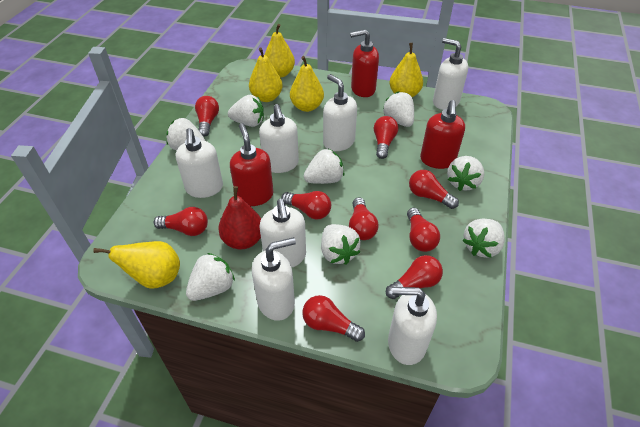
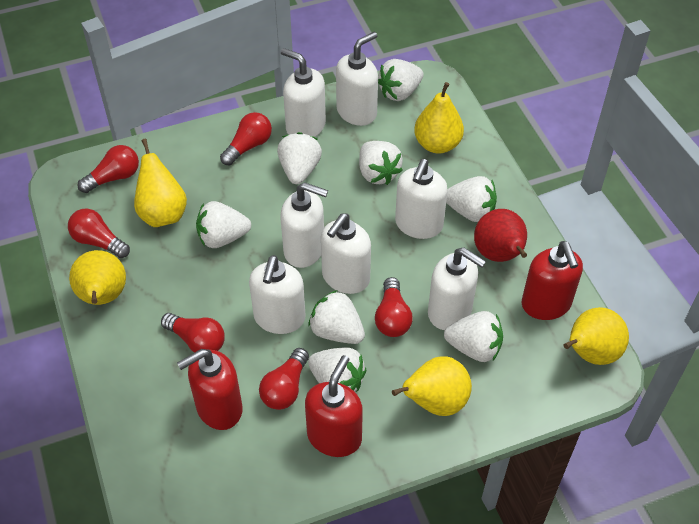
red light bulb: [153,207,208,236] [195,96,219,137] [281,191,331,220] [302,295,365,342] [349,197,379,240] [374,116,398,159] [386,255,443,299] [407,208,440,252] [409,170,459,209] = 9 -> [68,208,130,258] [78,145,139,193] [161,313,225,353] [220,112,272,166] [259,348,309,410] [375,277,413,337] = 6

